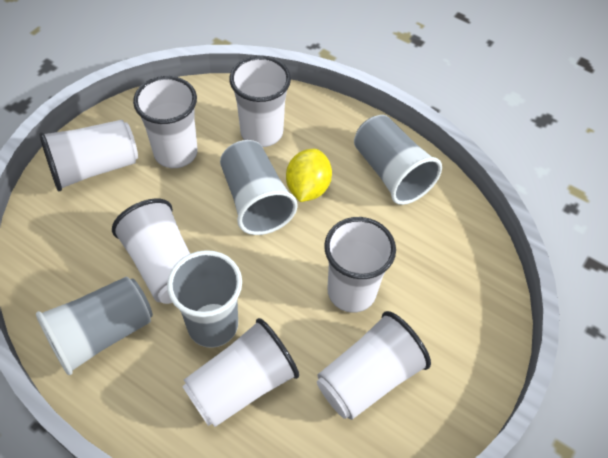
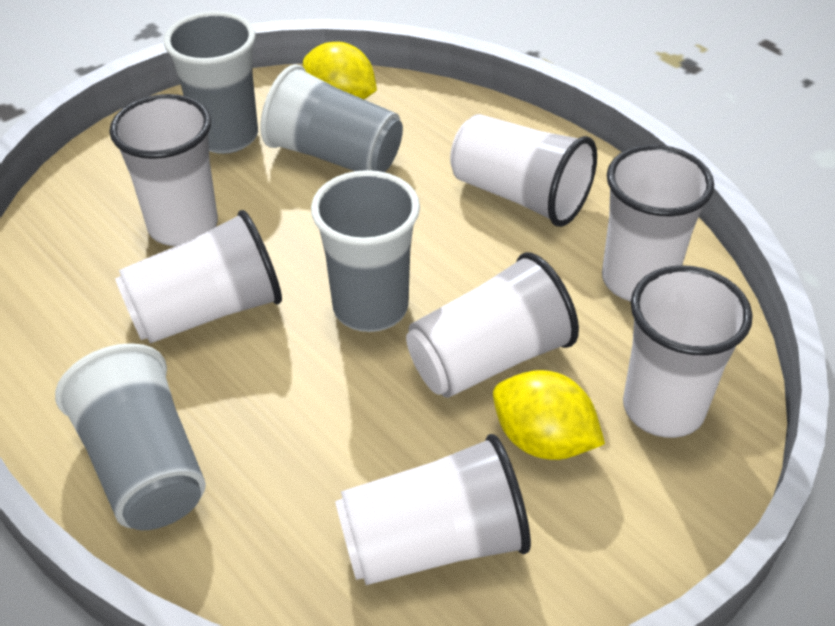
yellow lemon: [286,149,332,202] = 1 -> [303,42,377,100] [493,370,605,460] = 2

